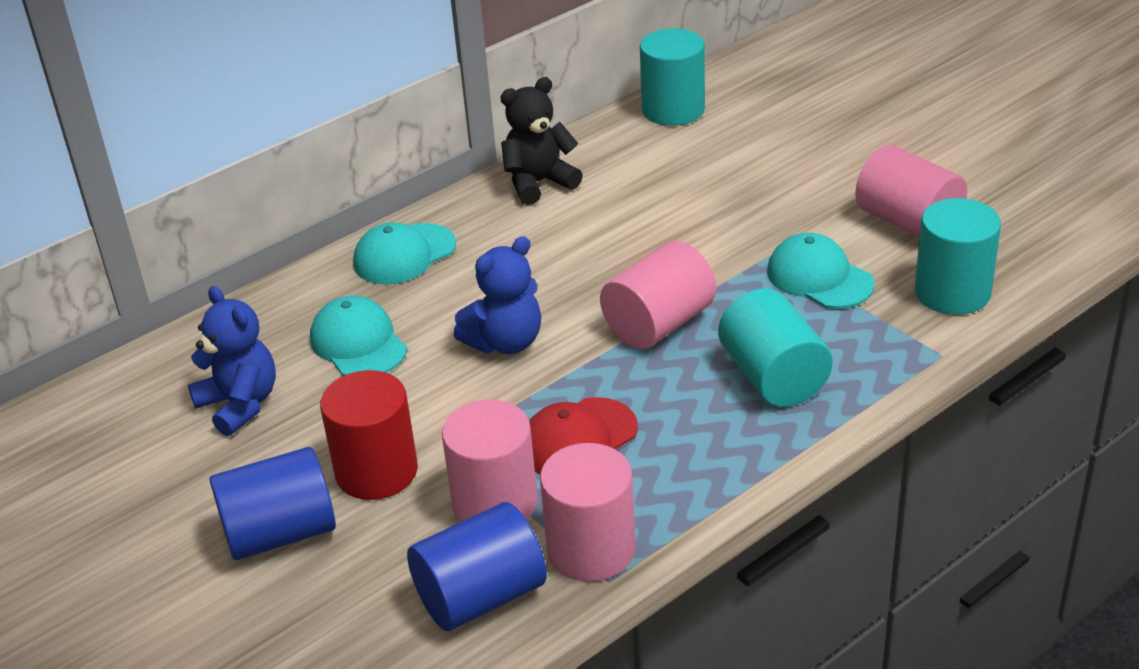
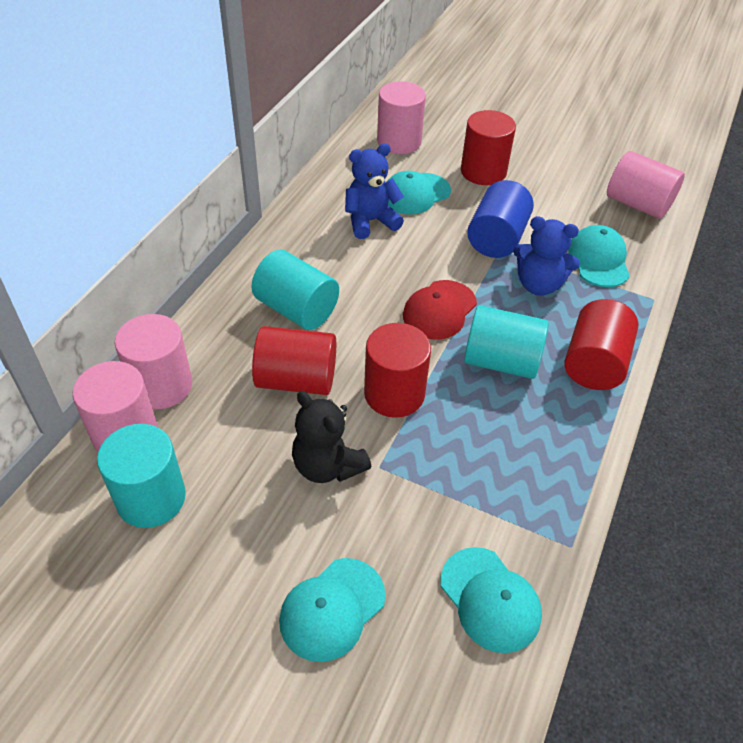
blue cylinder: [210,447,336,560] [407,502,547,631] = 2 -> [467,180,534,258] = 1
red cylinder: [320,370,418,500] = 1 -> [252,326,336,395] [364,323,431,418] [461,110,516,185] [564,299,639,390] = 4
turquoise cap: [310,296,407,376] [353,222,456,284] [767,233,874,309] = 3 -> [279,558,386,662] [387,171,451,215] [440,547,542,653] [568,225,630,287] = 4

